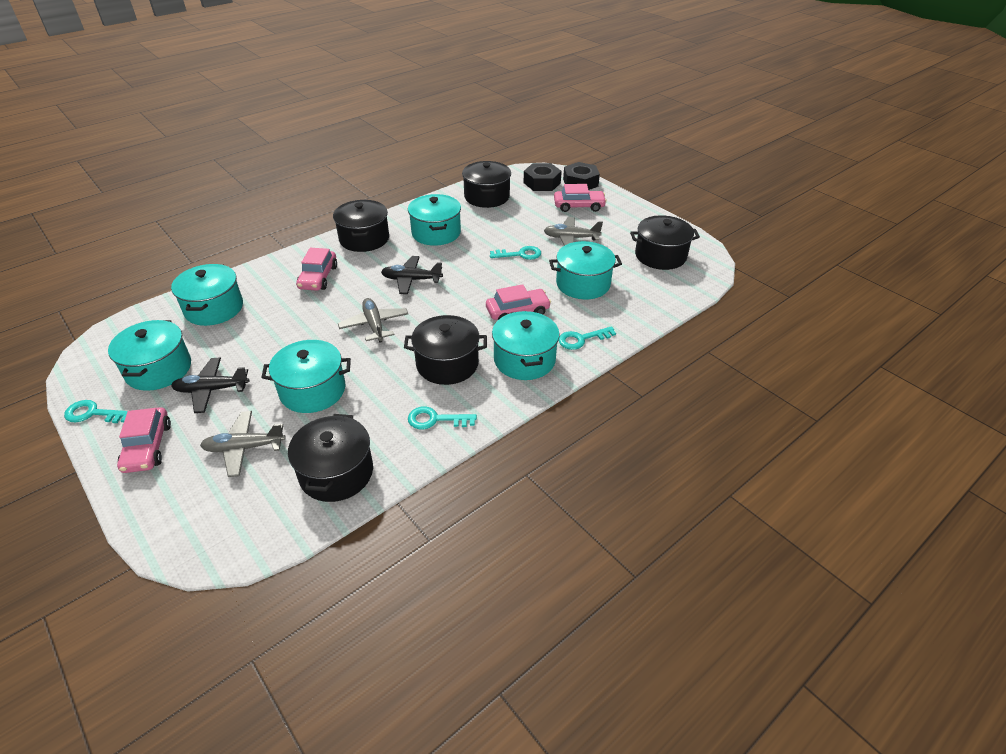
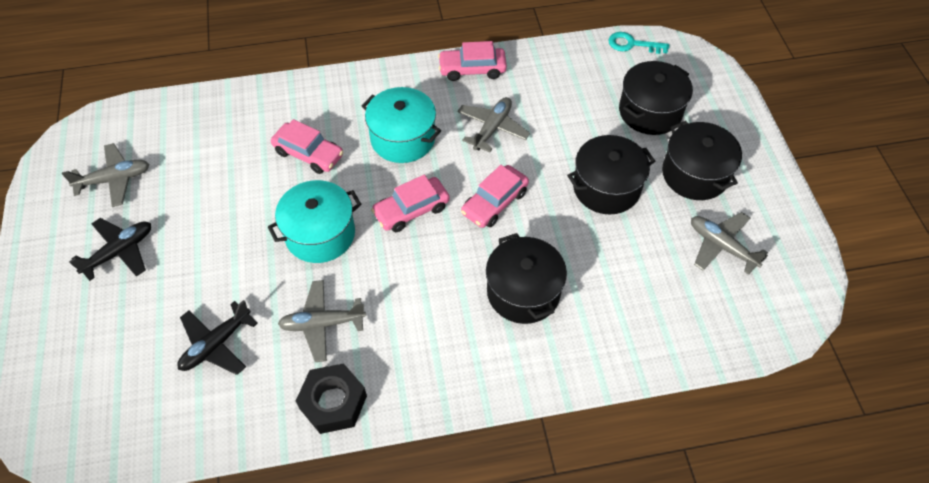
black nut: [524,163,562,191] [563,162,600,190] = 2 -> [296,363,367,434] = 1
black pot: [288,414,373,502] [333,200,389,252] [404,315,487,385] [462,161,511,208] [630,215,700,270] = 5 -> [486,233,567,324] [567,135,655,214] [619,61,693,135] [662,121,742,200] = 4
grey plane: [200,411,286,477] [338,298,408,343] [544,217,603,246] = 3 -> [62,143,150,207] [278,280,366,362] [458,97,530,152] [691,212,768,275] = 4
turquoise key: [64,400,128,423] [408,407,477,429] [490,246,541,260] [558,326,616,350] = 4 -> [609,32,669,54] = 1
turquoise pot: [108,320,191,391] [171,264,243,326] [261,340,351,413] [408,194,461,246] [492,311,560,380] [549,241,622,299] = 6 -> [268,180,361,263] [362,87,441,163] = 2

